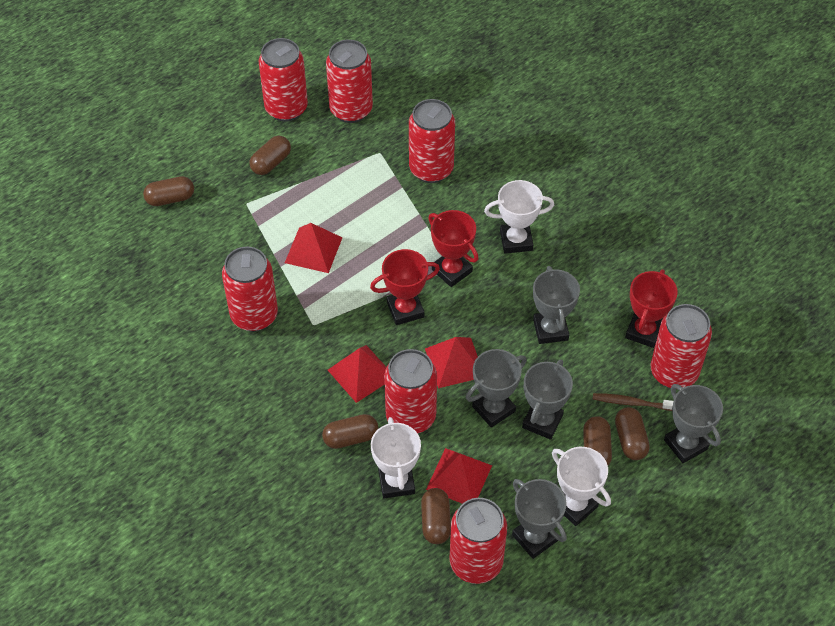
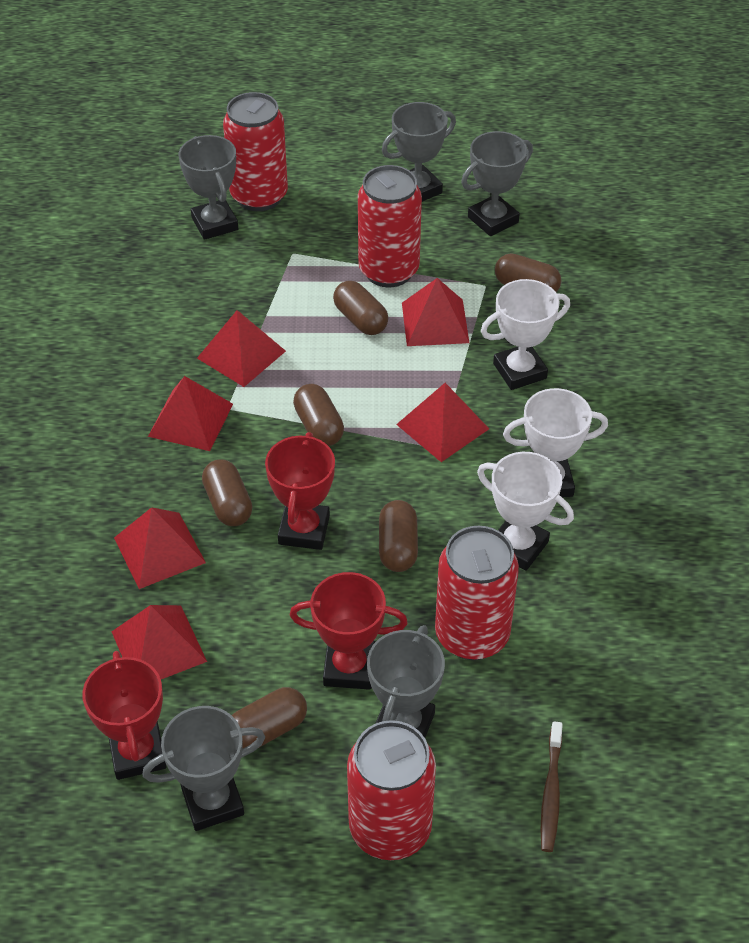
red can: [222,247,278,332] [259,38,308,122] [326,39,373,123] [384,349,437,434] [409,99,455,183] [449,498,507,584] [651,304,712,389] = 7 -> [223,92,288,211] [347,720,436,860] [358,165,422,288] [435,526,519,660] = 4
red pyramid: [285,223,342,273] [328,345,386,403] [425,337,478,388] [426,448,492,504] = 4 -> [111,605,207,679] [114,507,206,589] [148,376,233,451] [197,310,286,387] [396,383,489,462] [402,278,469,346] = 6

